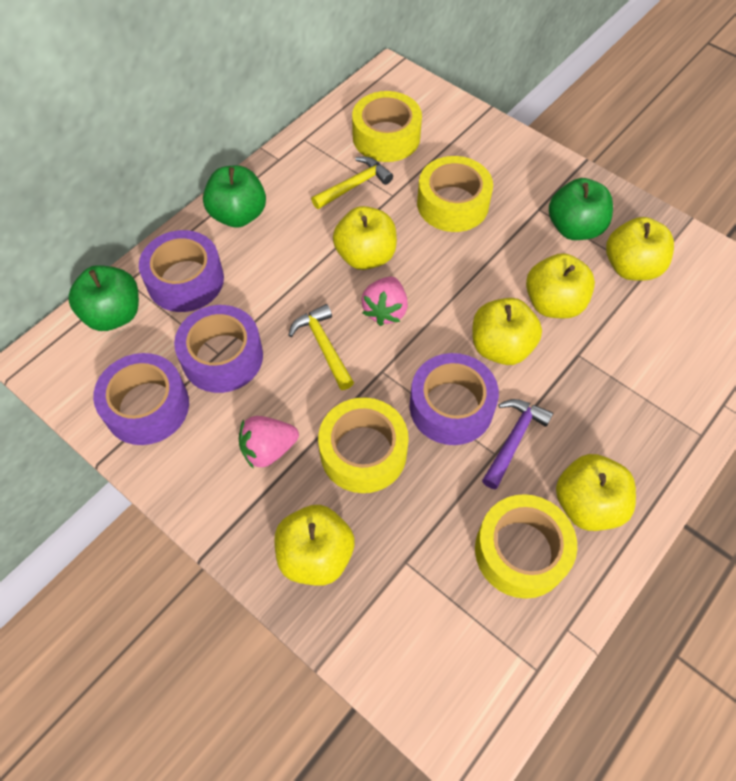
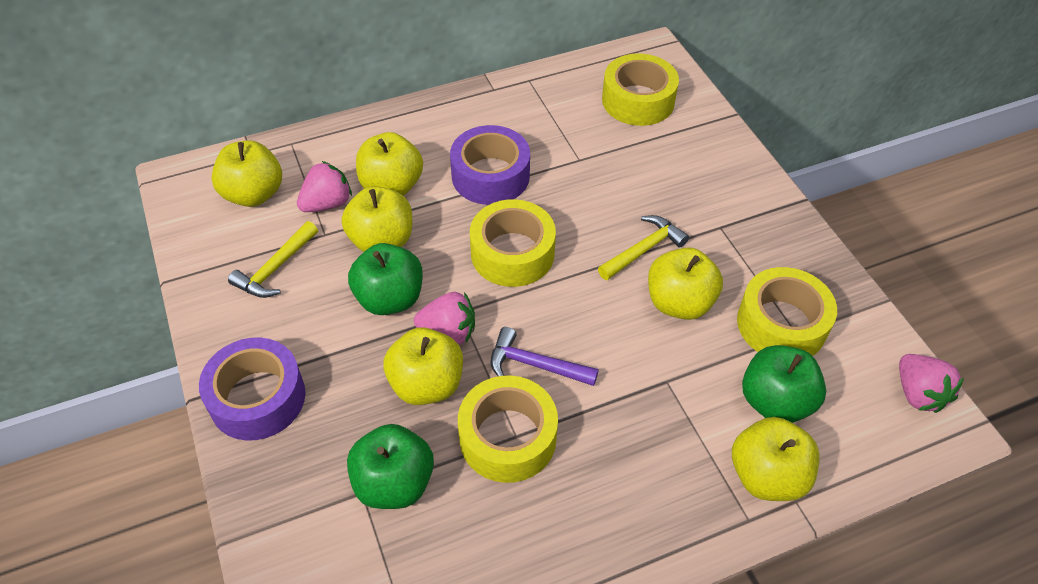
pink strawberry: [239,416,299,469] [361,277,408,326] = 2 -> [297,161,352,212] [414,292,475,345] [899,354,964,413] = 3
purple tape: [93,353,189,445] [139,230,224,312] [174,305,263,393] [410,353,499,445] = 4 -> [199,338,305,441] [450,125,530,205] = 2

